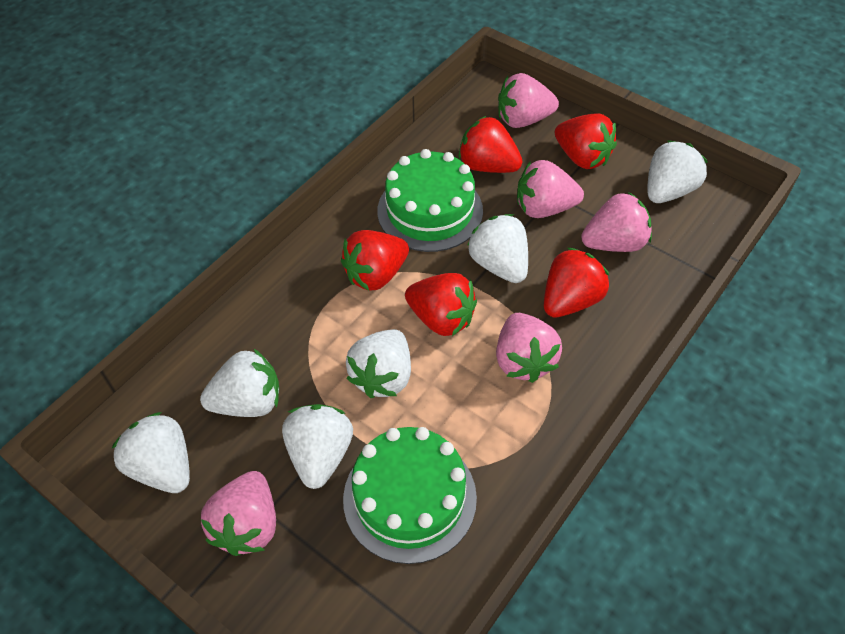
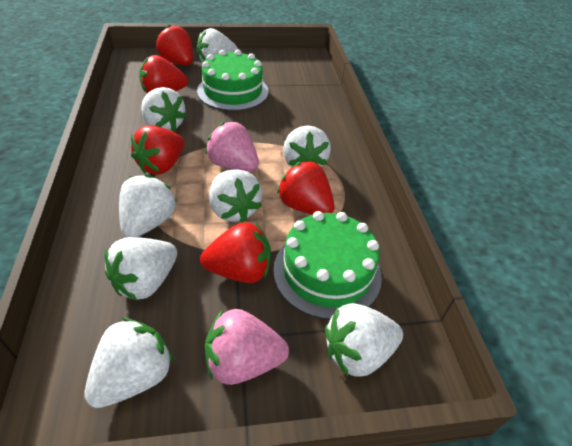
pink strawberry: [201,471,276,556] [496,313,562,383] [498,73,559,128] [517,160,584,218] [581,192,652,252] = 5 -> [205,309,289,385] [206,122,259,171] = 2
white strawberry: [111,412,190,493] [200,348,279,417] [282,404,353,489] [346,329,411,398] [467,214,528,283] [647,140,708,203] = 6 -> [85,318,174,408] [105,237,177,301] [119,174,177,237] [141,87,187,132] [197,28,238,63] [209,169,262,223] [283,126,331,167] [325,303,403,377] = 8

